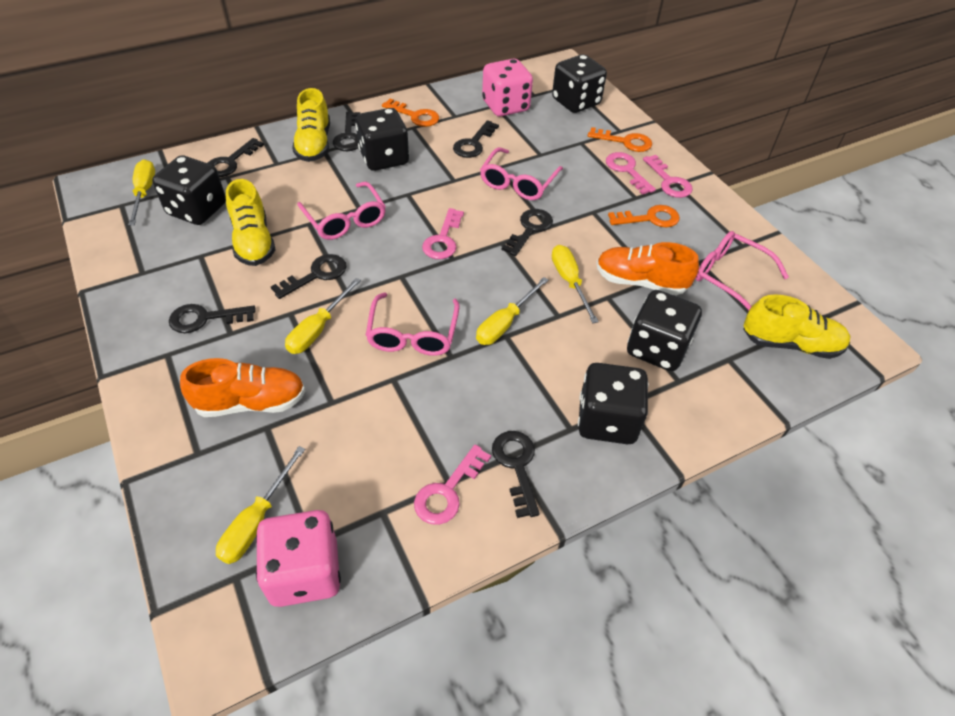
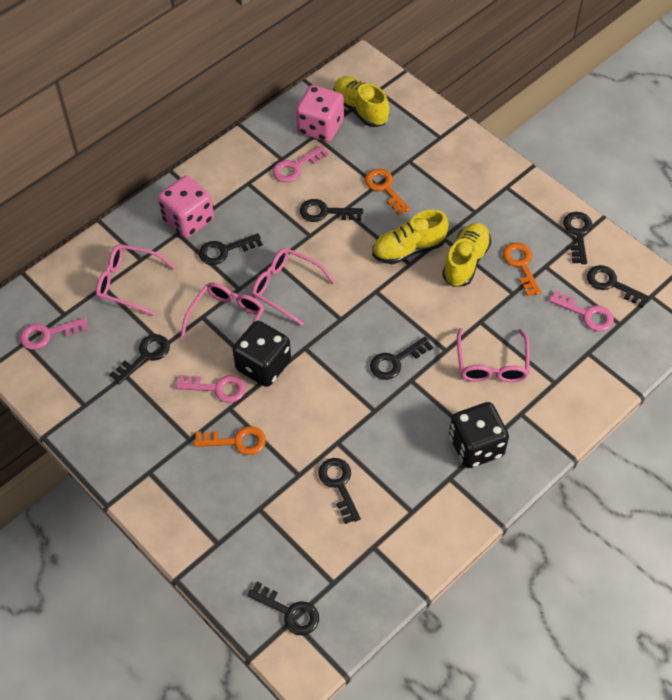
black dice: [152,155,226,225] [355,108,409,171] [552,54,607,113] [578,363,649,444] [627,290,702,371] = 5 -> [233,321,291,387] [449,402,509,468] = 2
black key: [169,304,255,333] [208,138,264,177] [271,254,347,299] [333,112,360,151] [453,120,499,158] [492,431,539,518] [502,209,553,256] = 7 -> [109,334,170,385] [199,233,263,265] [247,581,319,635] [300,199,363,222] [318,458,361,524] [370,337,433,380] [563,212,592,264] [587,265,650,308] = 8
orange shoe: [180,358,305,417] [597,242,699,295] = 2 -> none = 0
yellow screwdriver: [128,159,155,226] [216,446,305,564] [285,278,361,354] [476,277,548,345] [552,245,599,323] = 5 -> none = 0

